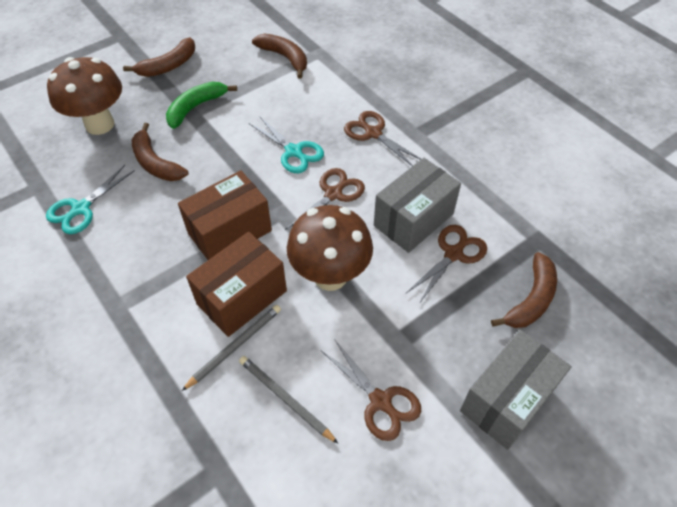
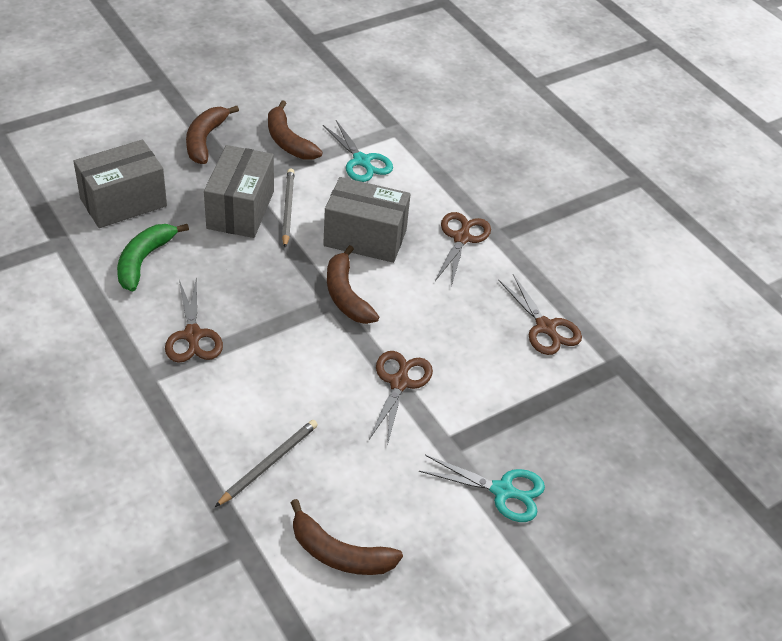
brown box: [178,170,272,260] [186,232,287,337] = 2 -> none = 0
brown mushroom: [47,57,122,135] [287,205,373,291] = 2 -> none = 0
grey box: [374,158,461,253] [460,330,572,450] = 2 -> [74,140,167,228] [204,145,274,238] [323,177,411,263] = 3

